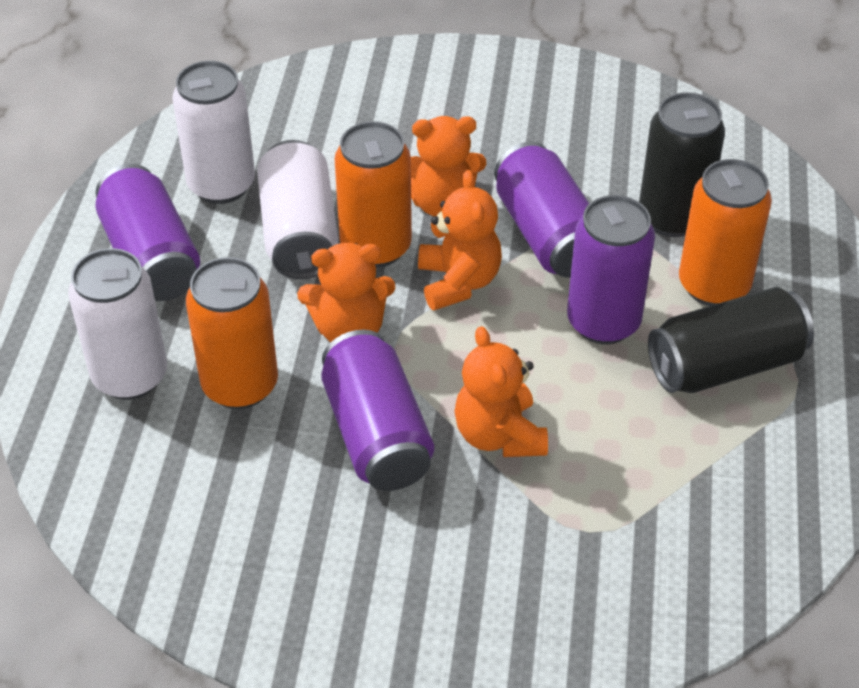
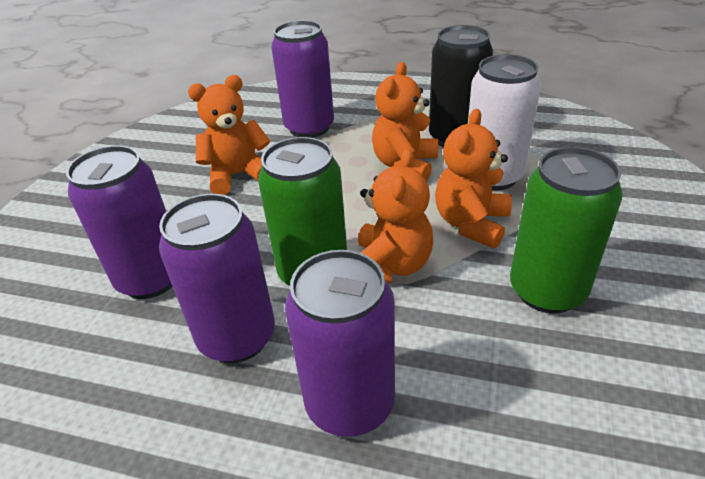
black can: [639,92,725,237] [648,287,814,393] = 2 -> [429,25,493,147] = 1
green can: none = 0 -> [258,137,347,286] [510,147,623,314] = 2
orange can: [186,257,278,409] [335,121,412,268] [679,159,772,306] = 3 -> none = 0
white can: [68,248,167,400] [172,61,255,204] [257,140,338,279] = 3 -> [468,54,541,191] = 1

